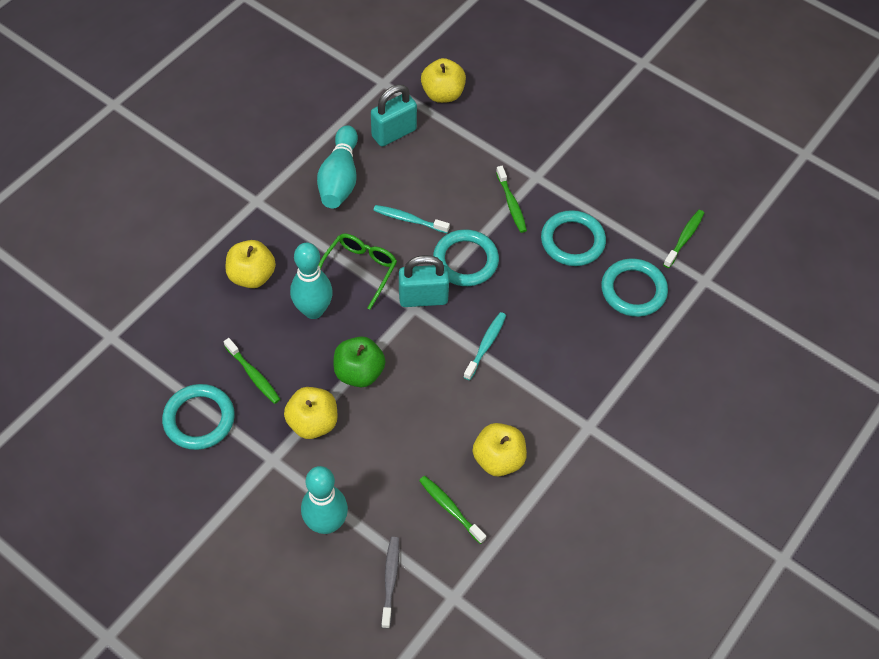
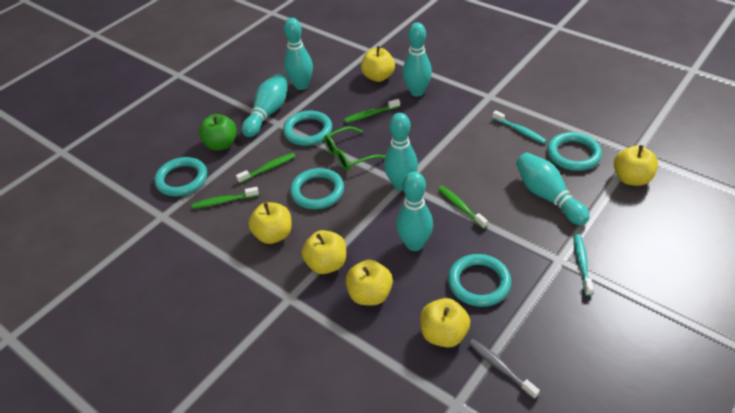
turquoise bowling pin: [290,243,333,319] [301,466,348,534] [317,125,358,208] = 3 -> [242,74,288,137] [284,18,313,90] [384,113,418,191] [396,172,433,251] [403,22,432,97] [516,153,590,225] = 6
turquoise padlock: [371,84,417,147] [399,255,449,307] = 2 -> none = 0
turquoise ring: [162,384,235,450] [433,229,499,286] [541,210,606,266] [601,258,668,317] = 4 -> [154,157,207,196] [283,111,332,146] [290,168,344,209] [448,254,512,307] [547,132,602,171] = 5
yellow apple: [226,240,276,288] [284,387,337,439] [421,58,466,103] [473,423,527,476] = 4 -> [248,202,292,244] [302,230,346,274] [346,260,393,305] [361,46,395,82] [420,298,470,348] [614,145,658,186] = 6

